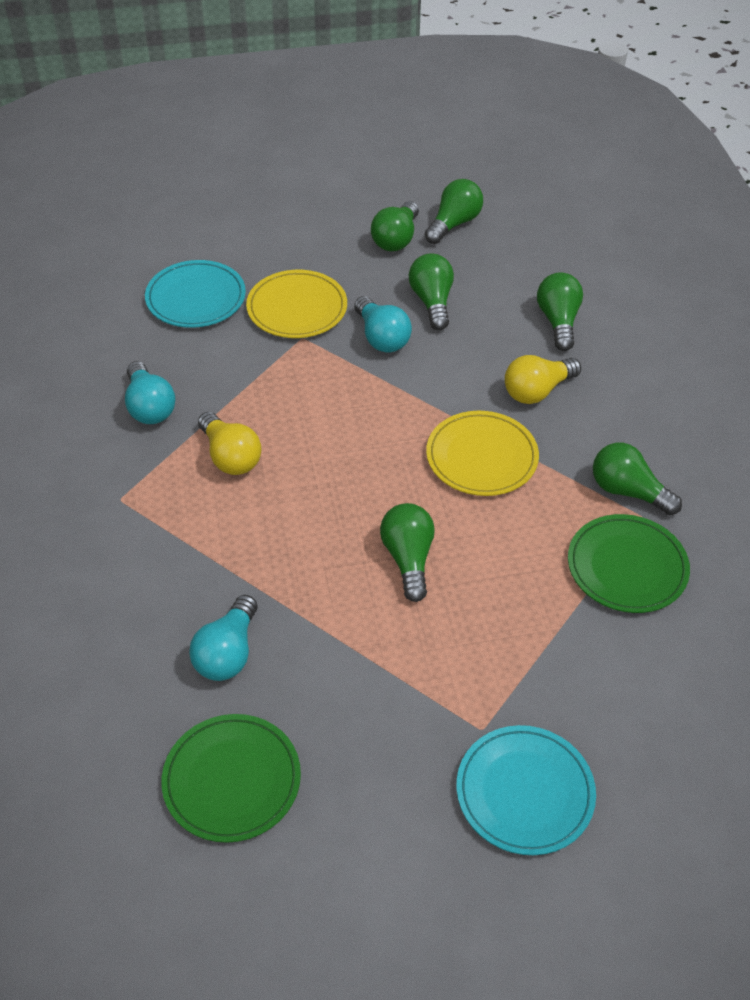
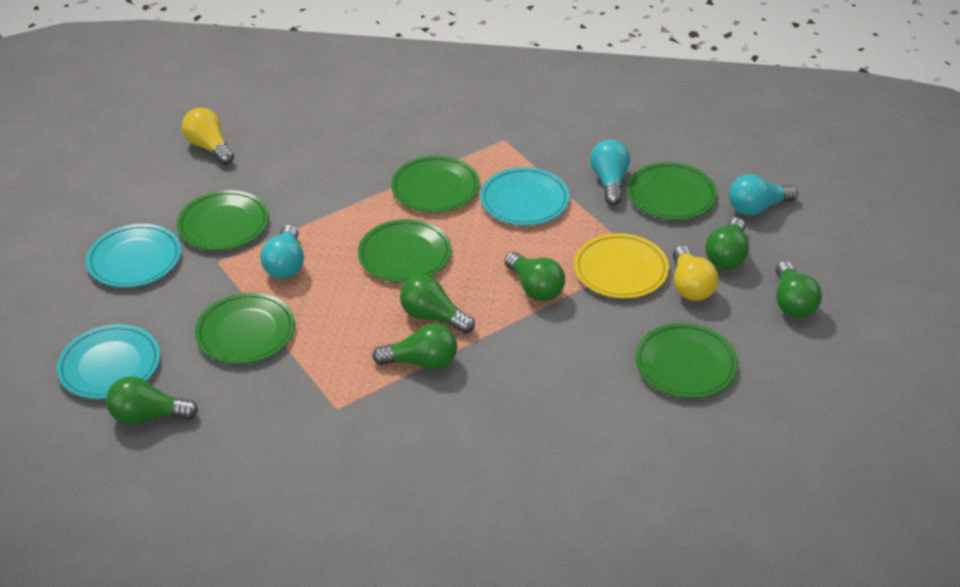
green plate: [161,714,301,843] [568,514,690,613] = 2 -> [177,190,269,251] [195,292,295,364] [358,219,452,283] [391,156,480,212] [627,162,717,220] [635,323,738,398] = 6
turquoise plate: [145,260,246,328] [456,725,596,855] = 2 -> [57,324,160,399] [86,224,181,288] [480,167,570,226] = 3
yellow plate: [246,270,347,338] [426,411,539,496] = 2 -> [574,233,669,298] = 1

